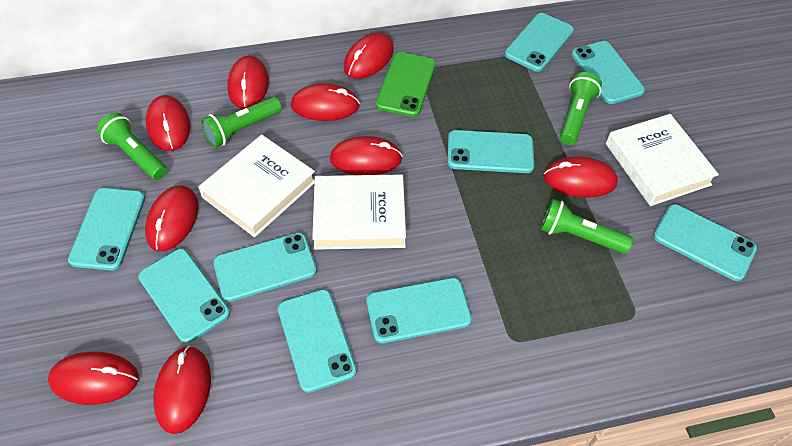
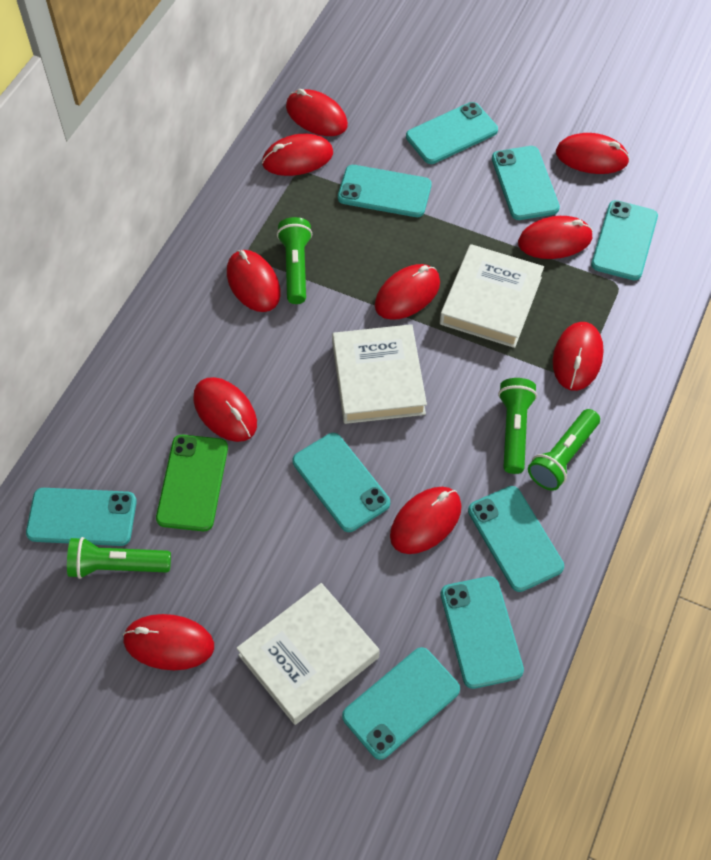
red mouse: [48,352,139,405] [145,186,199,251] [146,95,191,151] [153,346,211,434] [227,56,269,109] [291,83,360,121] [330,136,403,175] [344,33,394,79] [543,157,618,198] = 9 -> [123,614,214,670] [193,377,257,442] [227,250,280,312] [262,134,333,176] [286,89,348,136] [375,264,440,320] [390,487,462,554] [518,216,593,259] [553,322,604,391] [556,133,630,174] = 10

